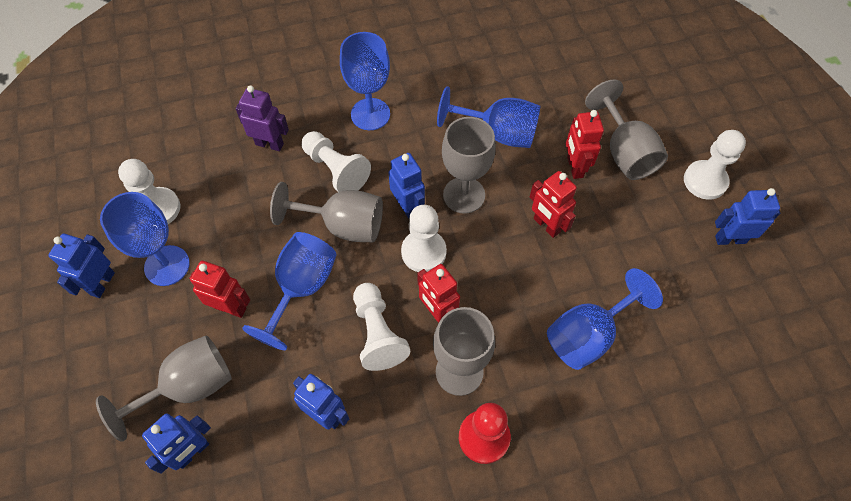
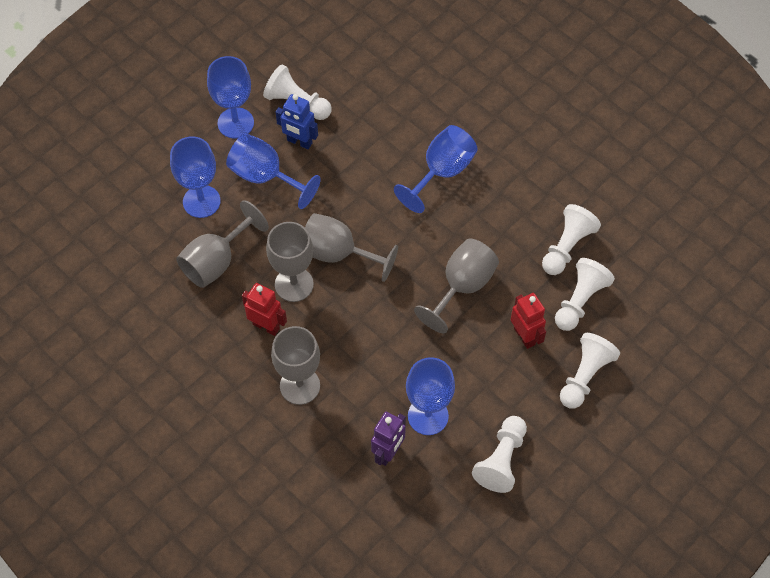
blue robot: [48,234,115,298] [142,414,211,474] [293,374,349,430] [389,153,425,219] [715,188,780,245] = 5 -> [276,94,318,149] = 1
red pawn: [459,403,511,464] = 1 -> none = 0
red robot: [189,261,250,318] [417,264,460,323] [530,171,577,238] [566,110,604,179] = 4 -> [242,283,287,336] [511,293,546,349] = 2

